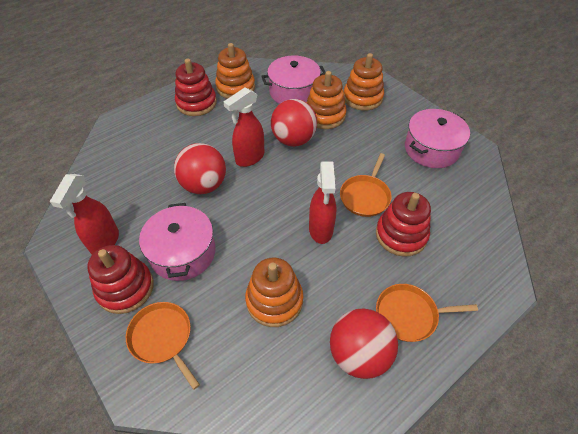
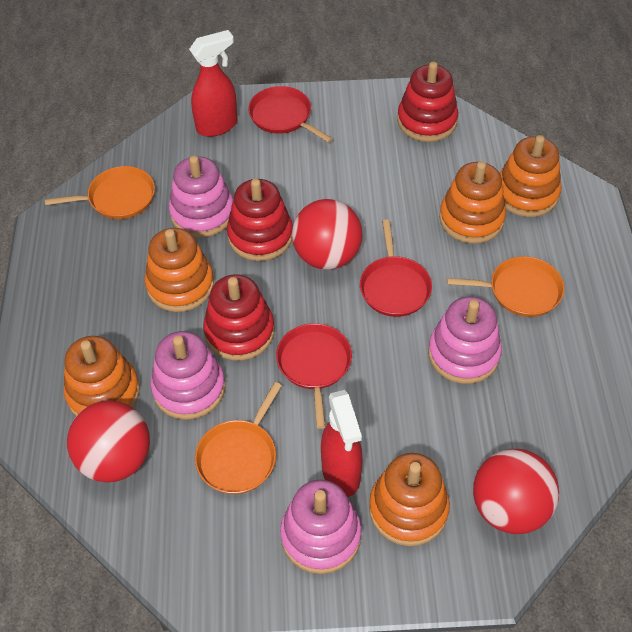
orange stacking toy: [215,43,255,99] [245,257,304,327] [306,71,347,129] [344,53,384,111] = 4 -> [64,336,140,416] [145,228,214,312] [369,453,450,546] [439,161,506,244] [500,135,562,217] = 5
pink pot: [139,203,216,281] [261,55,326,104] [405,109,470,168] = 3 -> none = 0
pink stacking toy: none = 0 -> [150,331,225,420] [169,156,233,237] [280,480,362,574] [428,296,502,384] = 4
red pan: none = 0 -> [248,86,333,143] [276,323,352,429] [360,220,432,317] = 3
red spray bottle: [50,174,119,255] [224,87,264,167] [309,161,336,244] = 3 -> [189,30,238,137] [321,390,363,497] = 2

